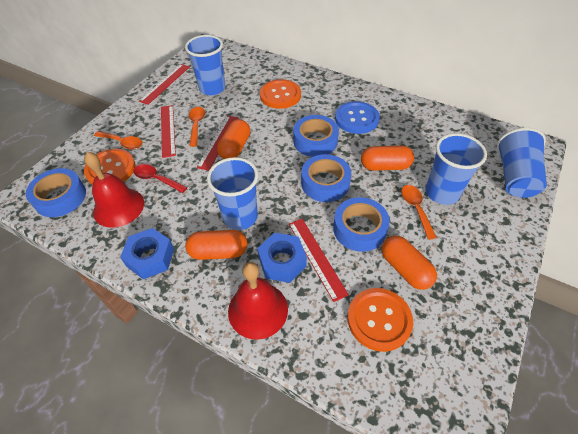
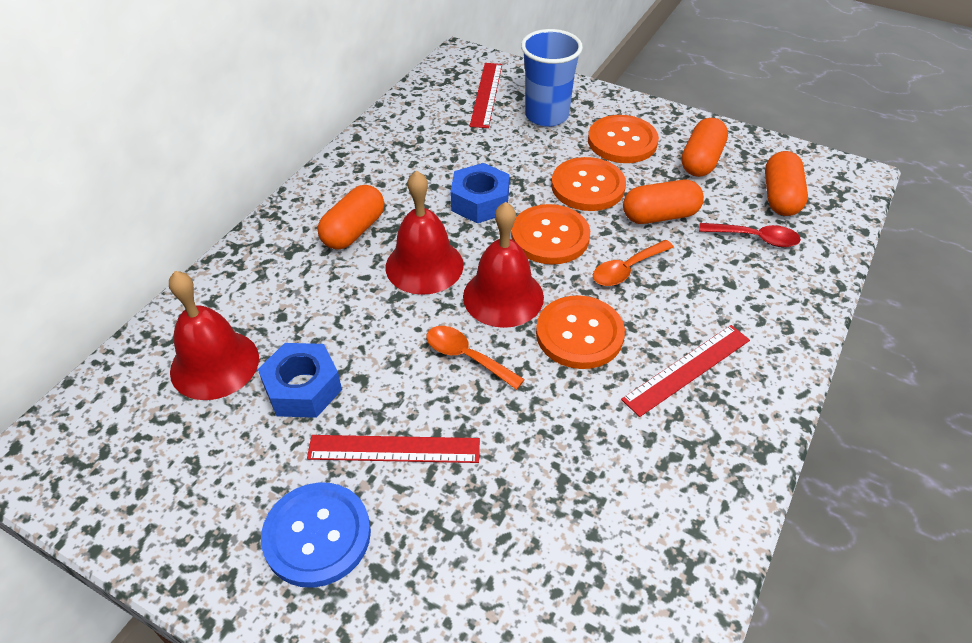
blue cup: [185,35,226,96] [207,157,258,230] [426,133,487,205] [497,128,547,198] = 4 -> [521,29,583,127] = 1
blue tape: [26,168,86,217] [293,115,339,157] [301,154,351,202] [333,197,390,252] = 4 -> none = 0
orange button: [84,149,135,184] [260,79,301,109] [348,288,413,352] = 3 -> [511,204,590,265] [536,295,625,369] [552,157,626,211] [588,115,659,163] = 4
orange spoon: [94,131,142,150] [189,107,205,147] [401,185,437,240] = 3 -> [426,326,525,390] [593,240,674,286] = 2
red bell: [84,152,144,228] [228,262,288,340] = 2 -> [169,271,259,400] [386,171,464,295] [463,202,544,328] = 3
red ruler: [139,64,190,105] [161,105,176,158] [197,115,239,171] [289,219,349,302] = 4 -> [307,435,480,463] [470,63,502,128] [621,325,750,417] = 3

